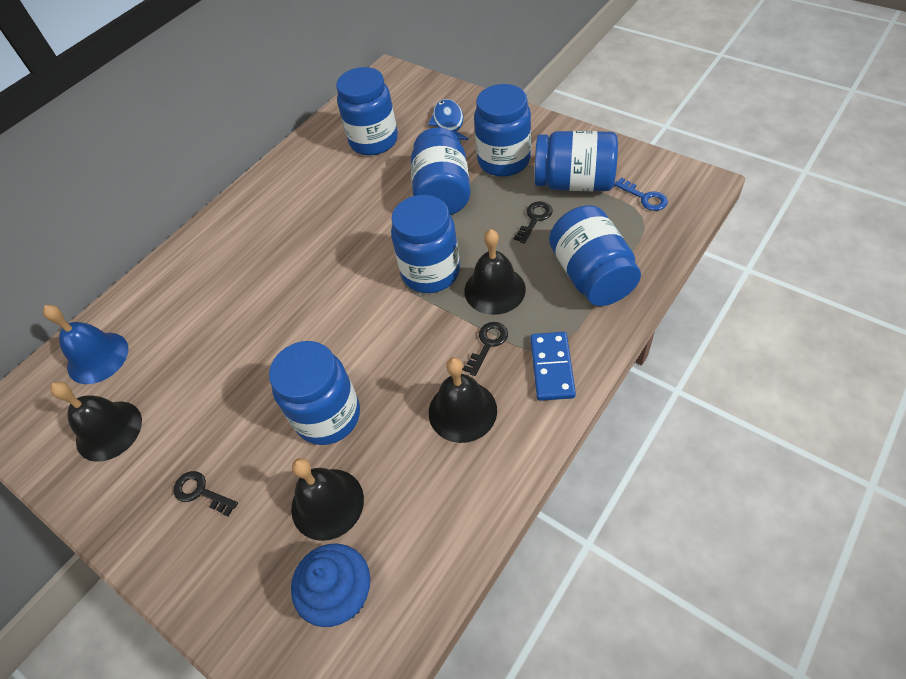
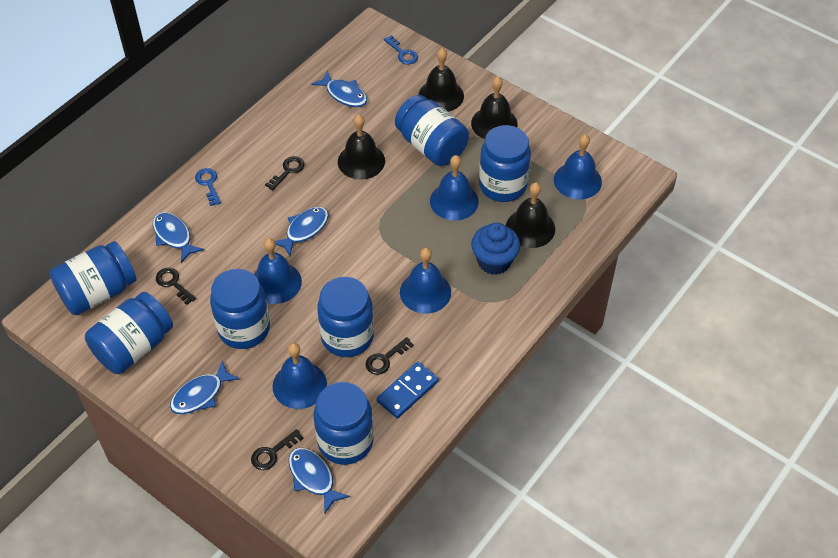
black key: [173,471,238,517] [463,322,508,376] [514,201,552,244] = 3 -> [156,268,196,305] [251,429,304,470] [265,156,305,191] [365,337,414,375] = 4
blue bell: [43,305,128,384] = 1 -> [254,238,302,304] [273,343,327,409] [400,248,451,314] [430,155,479,220] [554,134,602,200] = 5
blue fish: [428,99,468,140] = 1 -> [153,212,204,263] [170,360,240,414] [275,207,329,256] [289,448,350,513] [311,70,367,107] = 5
blue key: [614,178,668,211] = 1 -> [195,168,221,206] [384,35,418,65] = 2

